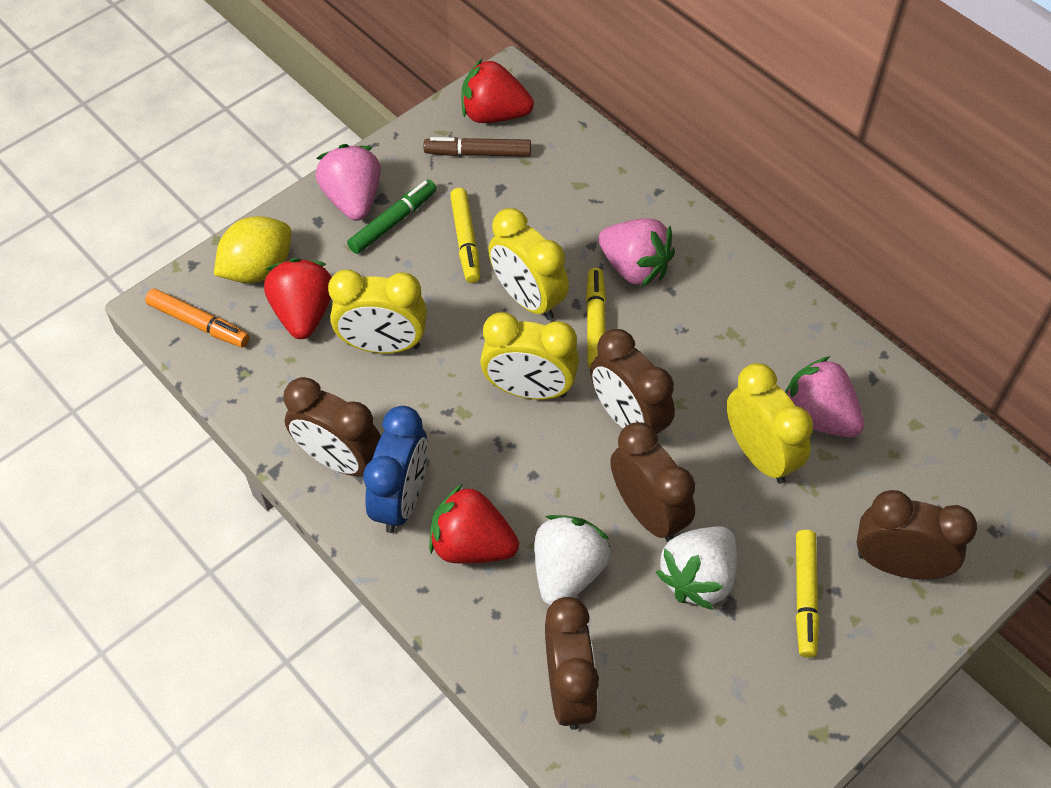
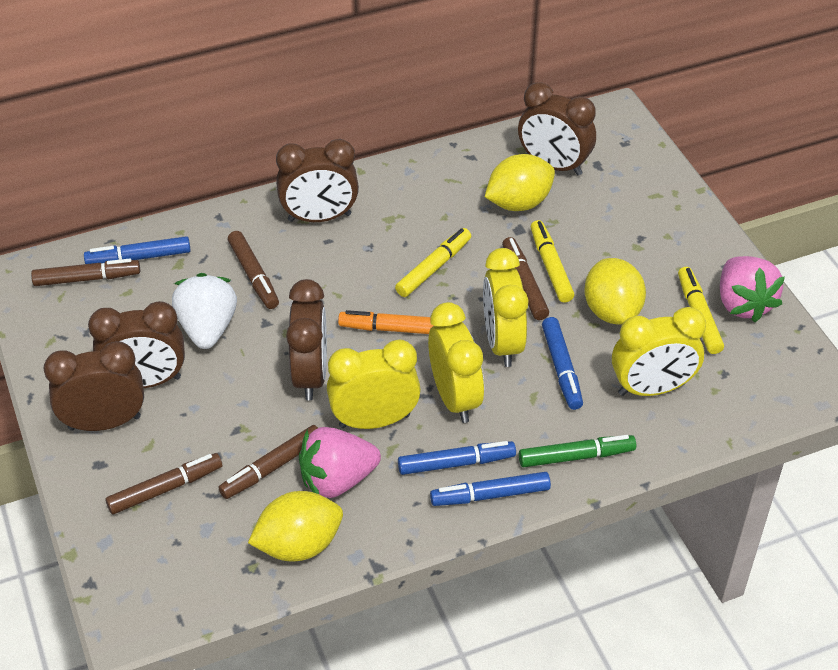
blue clock: [363,406,428,533] = 1 -> none = 0
blue marker: none = 0 -> [84,236,191,264] [398,441,516,475] [430,472,551,506] [542,317,583,410] = 4
brown marker: [424,137,531,157] = 1 -> [31,259,140,286] [105,453,222,514] [218,425,318,499] [228,231,279,309] [502,237,549,320] = 5
pink strawberry: [316,144,381,221] [598,218,675,287] [785,356,864,437] = 3 -> [299,427,381,498] [720,256,785,322] = 2
red strawberry: [264,258,332,339] [429,484,519,564] [461,59,534,123] = 3 -> none = 0
white strawberry: [534,515,611,606] [656,526,737,610] = 2 -> [172,273,237,349] = 1
yellow lemon: [214,216,291,283] = 1 -> [248,491,343,561] [485,154,555,211] [584,258,646,325] = 3

